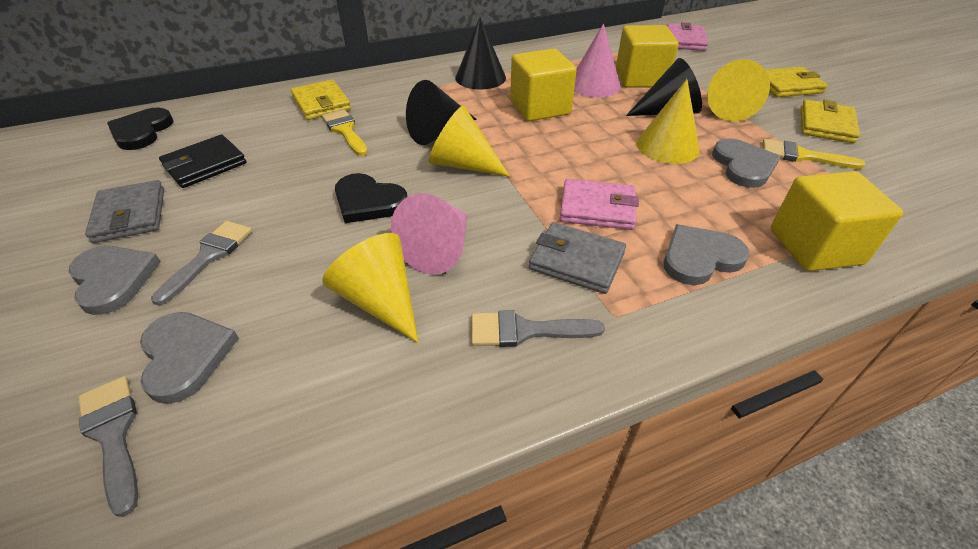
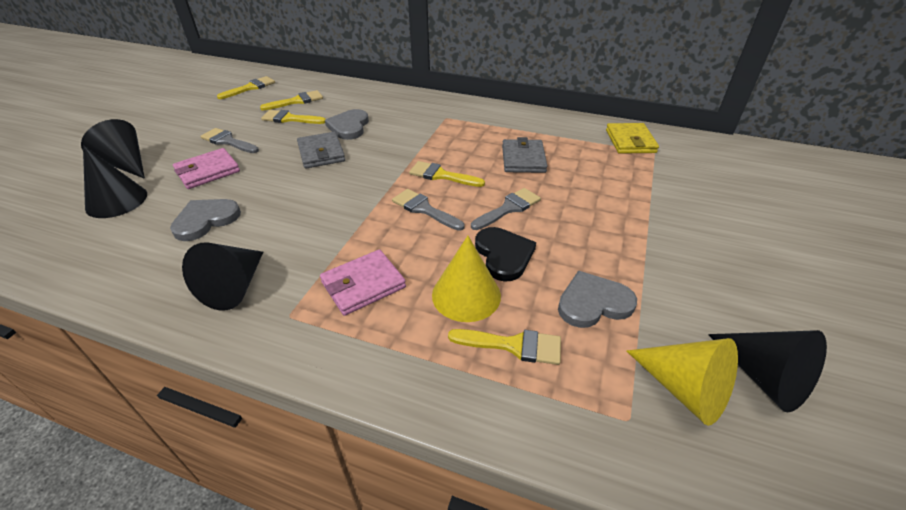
black cone: [406,80,476,145] [455,17,506,90] [626,58,702,116] = 3 -> [81,119,145,179] [83,145,147,218] [182,242,263,310] [708,330,827,412] = 4
black heart: [107,107,173,150] [335,173,408,223] = 2 -> [475,227,536,282] = 1
black wallet: [159,135,246,188] = 1 -> none = 0
grey heart: [68,246,161,315] [140,312,239,404] [663,224,750,285] [712,138,781,188] = 4 -> [170,199,241,241] [325,109,369,140] [558,271,637,328] = 3
pink cone: [391,193,467,275] [574,23,620,98] = 2 -> none = 0
yellow brush: [322,109,368,156] [763,139,865,169] = 2 -> [217,76,275,99] [260,90,323,111] [261,110,326,124] [409,161,485,187] [448,329,561,365] = 5
yellow cone: [322,233,418,343] [429,105,510,177] [637,79,700,164] [707,59,770,122] = 4 -> [432,236,501,322] [627,338,738,426] = 2
yellow cube: [510,48,577,121] [616,25,679,88] [771,171,903,271] = 3 -> none = 0
yellow wallet: [291,79,351,120] [766,67,828,97] [801,99,860,143] = 3 -> [606,123,659,154] = 1

